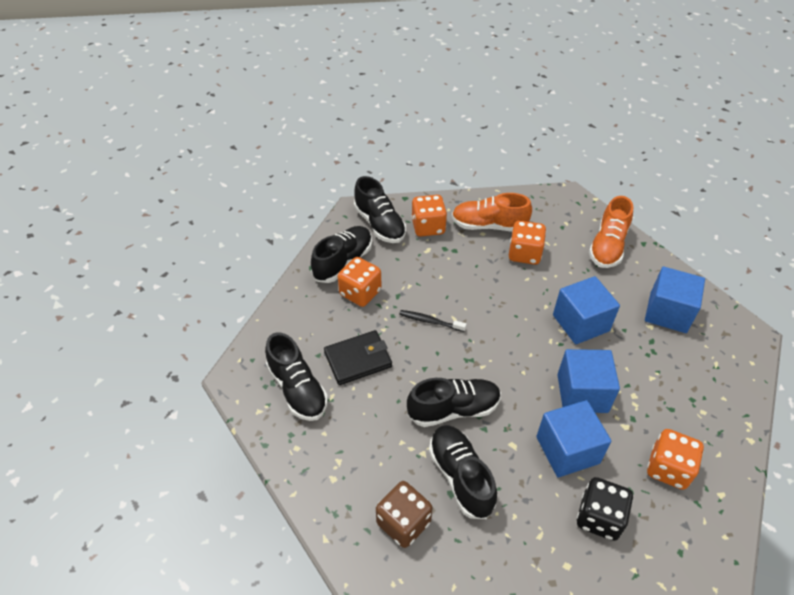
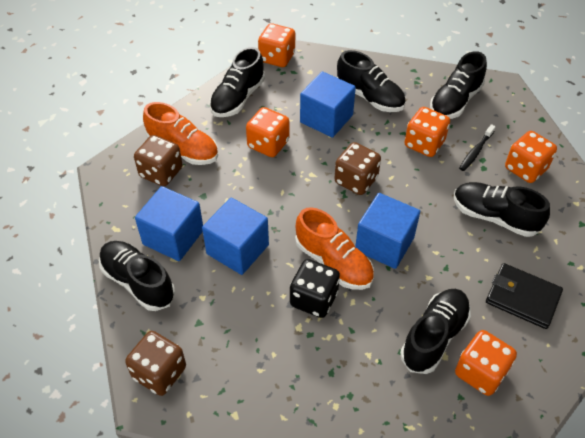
black shoe: [265,332,328,421] [311,226,372,283] [354,176,406,243] [407,378,501,427] [429,425,497,519] = 5 -> [99,241,175,311] [209,47,265,117] [337,50,406,112] [400,289,471,374] [430,51,487,119] [454,182,550,237] = 6
brown dice: [376,481,433,548] = 1 -> [125,331,186,396] [134,135,183,186] [334,142,381,195] = 3
orange dice: [338,257,382,307] [411,195,447,237] [509,221,546,265] [647,429,704,490] = 4 -> [246,107,290,157] [258,23,295,67] [405,107,450,157] [455,330,517,396] [505,131,557,183] = 5

